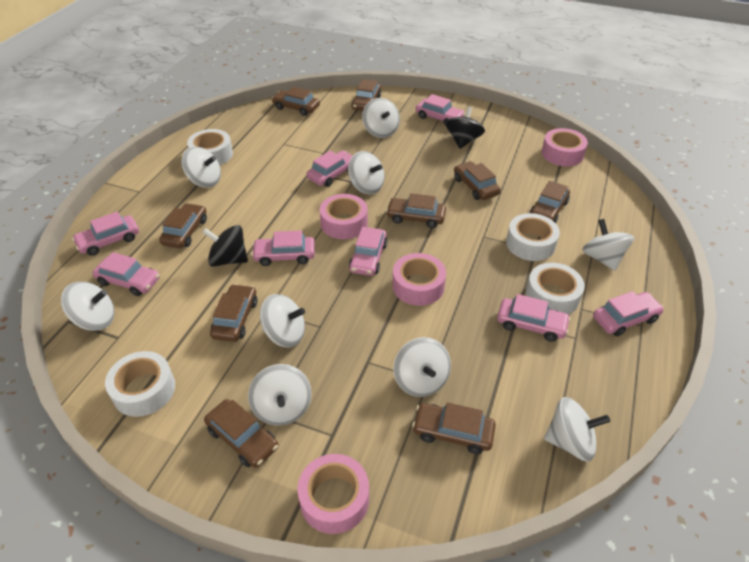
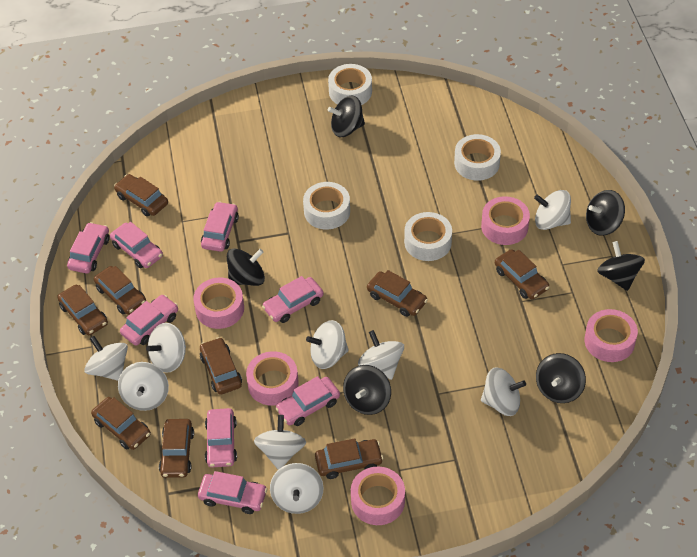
black spinning top: [202,225,248,267] [445,107,485,149] = 2 -> [227,249,265,286] [328,96,365,137] [343,365,391,415] [536,353,586,403] [586,190,625,236] [597,241,645,291] = 6
pink tape: [298,454,369,534] [320,194,368,239] [392,253,446,306] [542,128,588,166] = 4 -> [193,278,244,329] [246,351,299,406] [351,467,405,525] [481,196,530,245] [585,309,638,362] = 5

